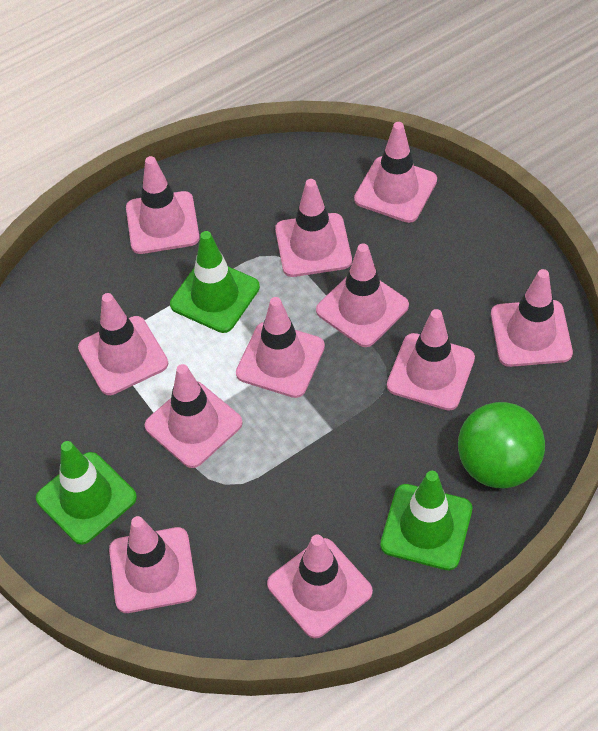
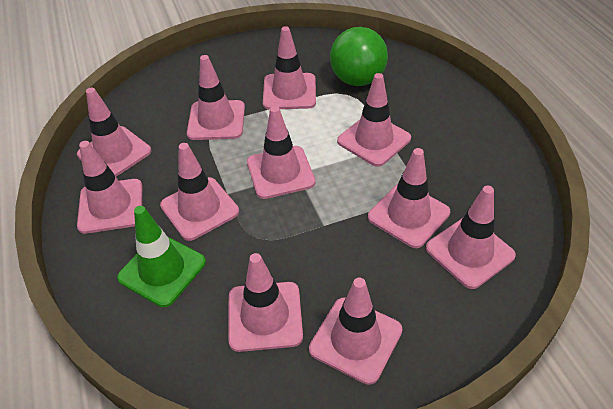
green traffic cone: [36,441,137,545] [170,231,260,333] [380,471,472,570] = 3 -> [117,206,206,307] = 1

